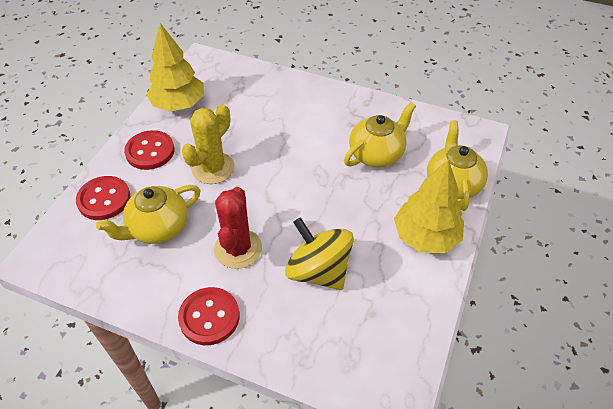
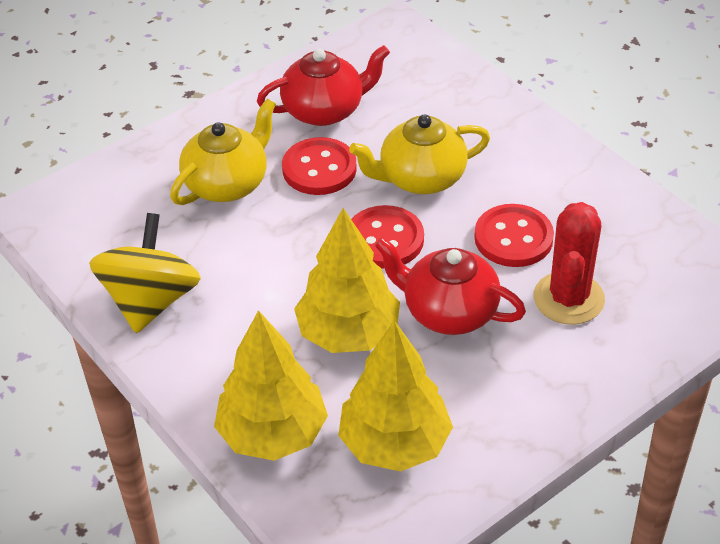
red teapot: none = 0 -> [257,45,390,126] [375,237,526,335] = 2
yellow cactus: [182,104,235,184] = 1 -> none = 0
yellow teapot: [96,185,201,244] [344,102,416,167] [427,120,488,211] = 3 -> [170,99,276,205] [349,114,490,194] = 2
yellow tree: [146,23,204,112] [394,159,464,253] = 2 -> [214,310,328,461] [294,208,400,353] [338,320,453,472] = 3

